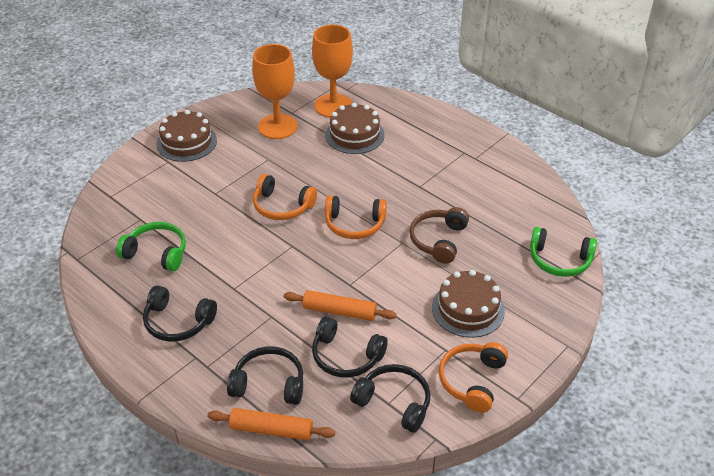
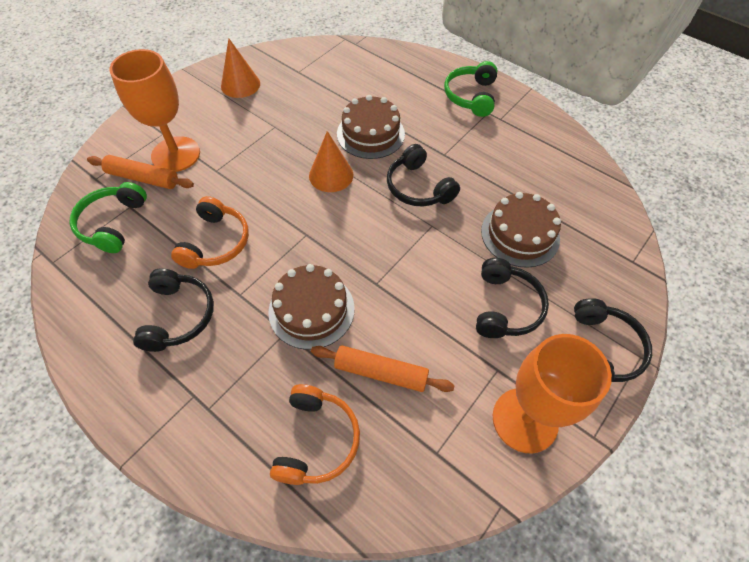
brown headphones: [409,207,469,264] = 1 -> none = 0
orange cone: none = 0 -> [221,39,260,98] [309,131,353,192] = 2
orange headphones: [253,174,317,220] [325,195,387,239] [439,342,508,413] = 3 -> [171,196,249,269] [270,384,360,485] = 2

